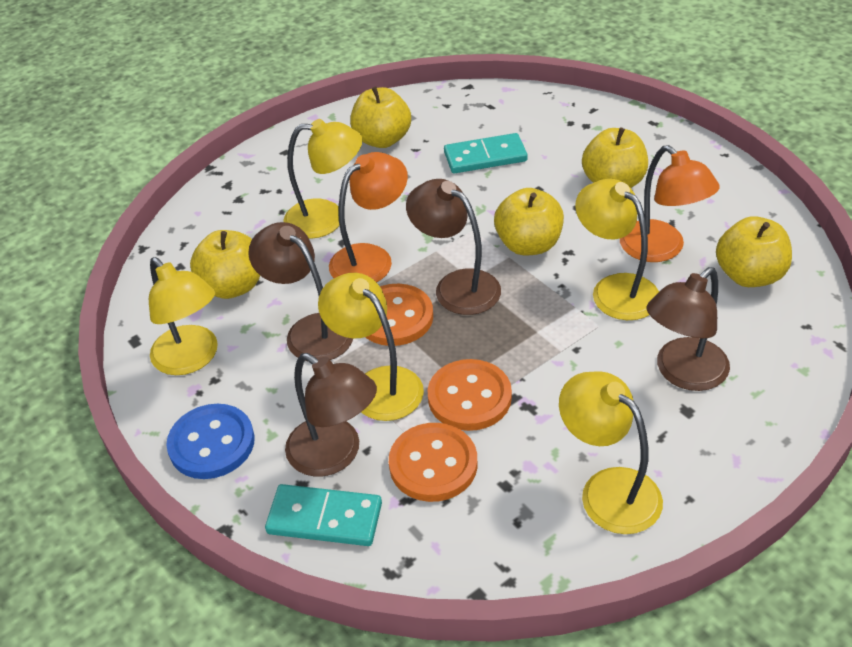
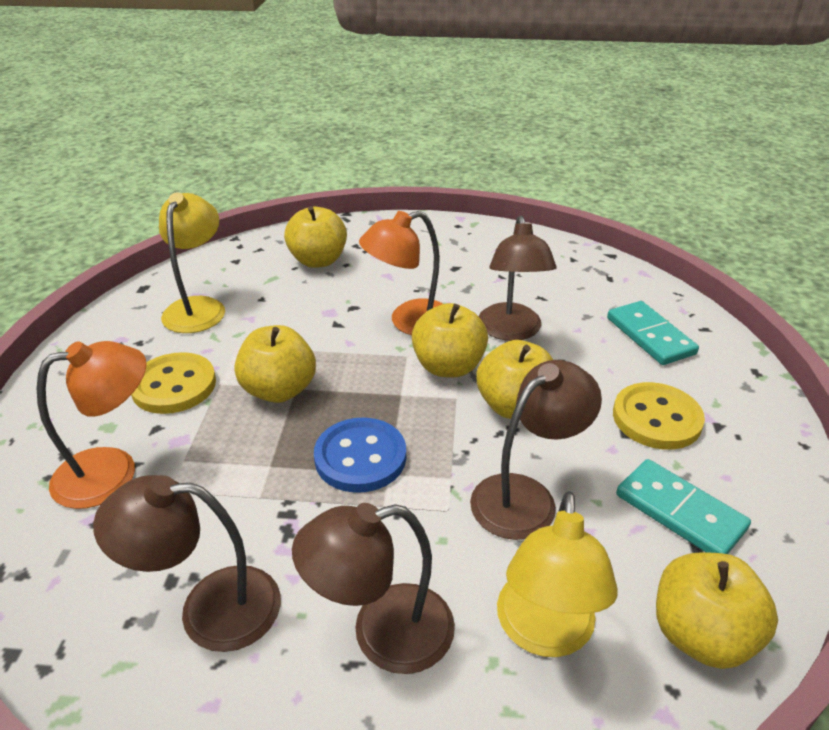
orange button: [366,284,433,346] [389,423,478,502] [428,359,512,431] = 3 -> none = 0
yellow button: none = 0 -> [131,352,216,414] [613,382,705,450] = 2
yellow lamp: [149,257,218,375] [284,119,363,239] [318,273,424,421] [559,371,663,534] [575,179,659,320] = 5 -> [159,192,225,333] [497,491,618,657] = 2

